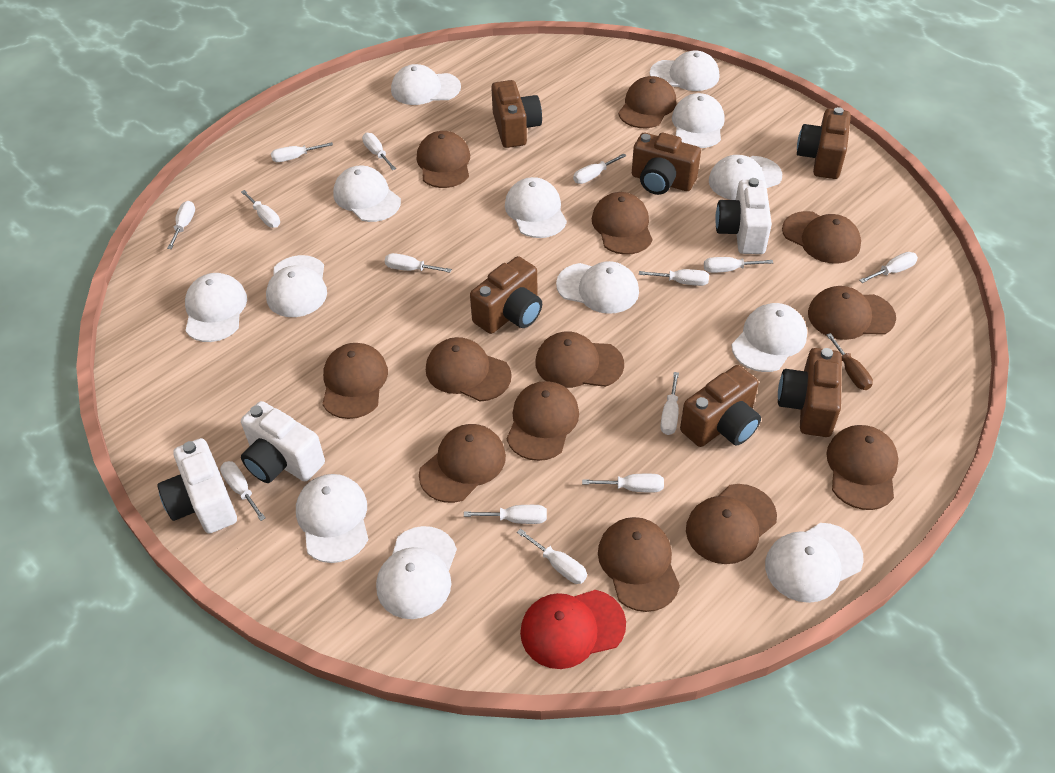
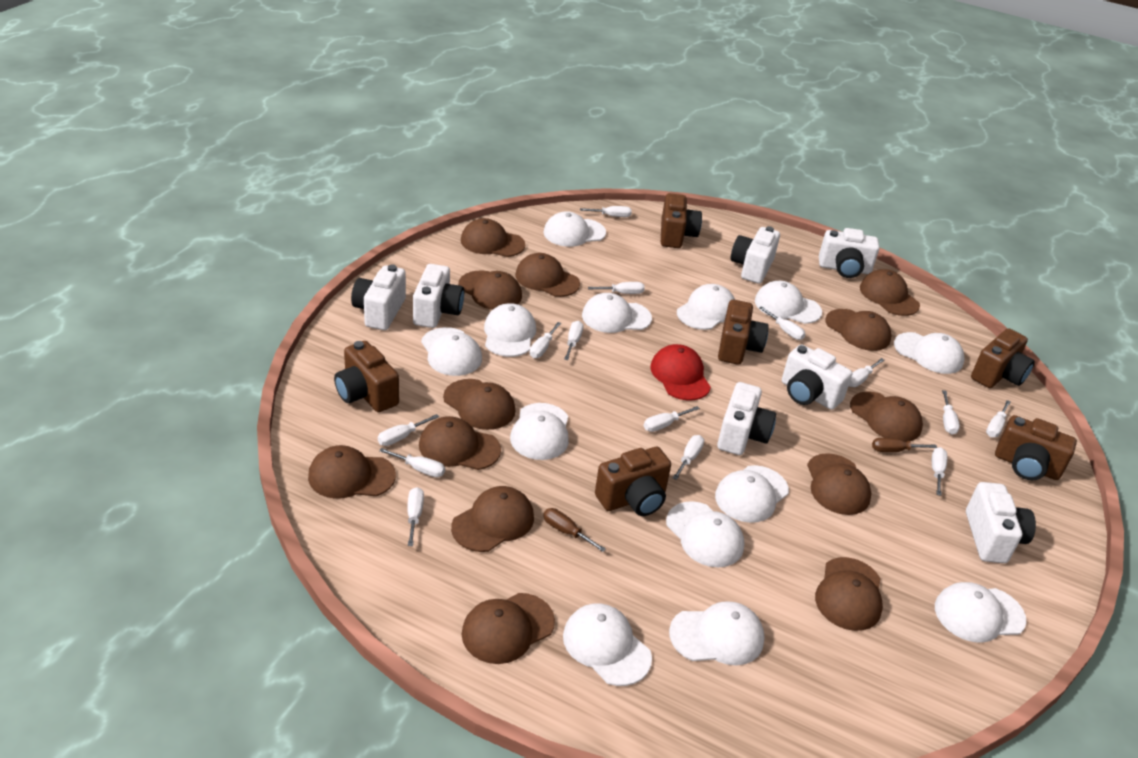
brown screwdriver: [826,333,873,390] = 1 -> [543,508,606,552] [872,438,937,452] = 2
white camera: [157,438,237,533] [241,401,325,483] [715,178,772,254] = 3 -> [351,264,406,330] [413,264,464,328] [717,382,776,455] [731,226,780,284] [782,344,852,410] [819,228,880,278] [966,482,1036,563] = 7

